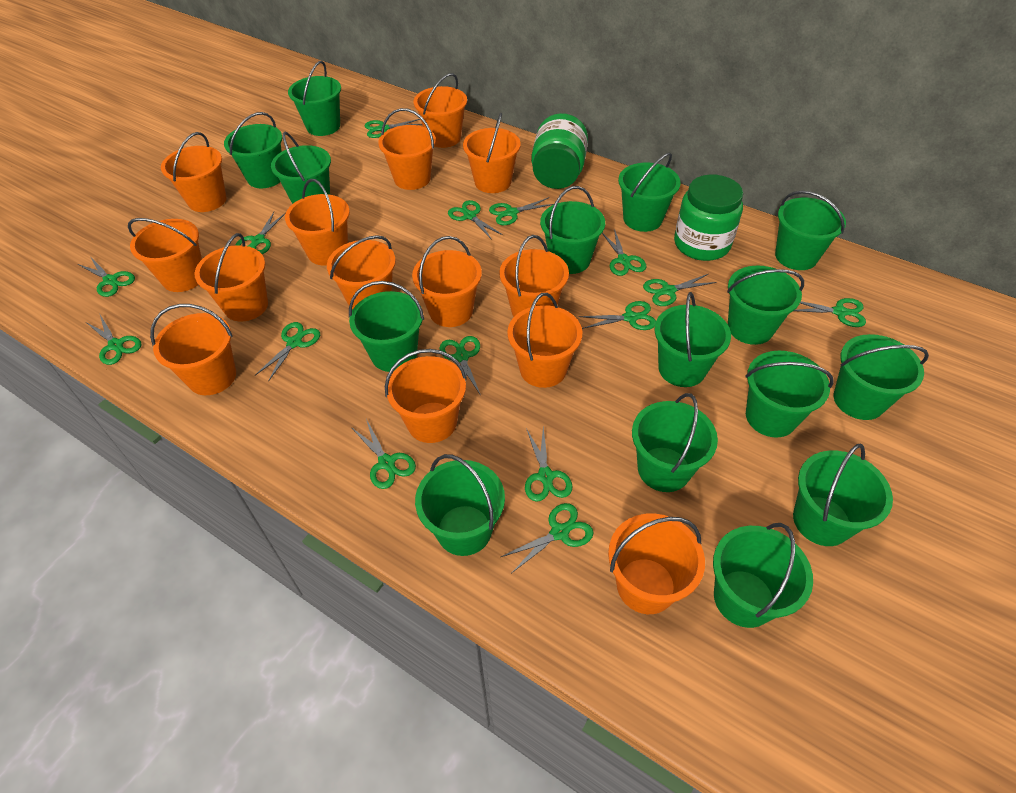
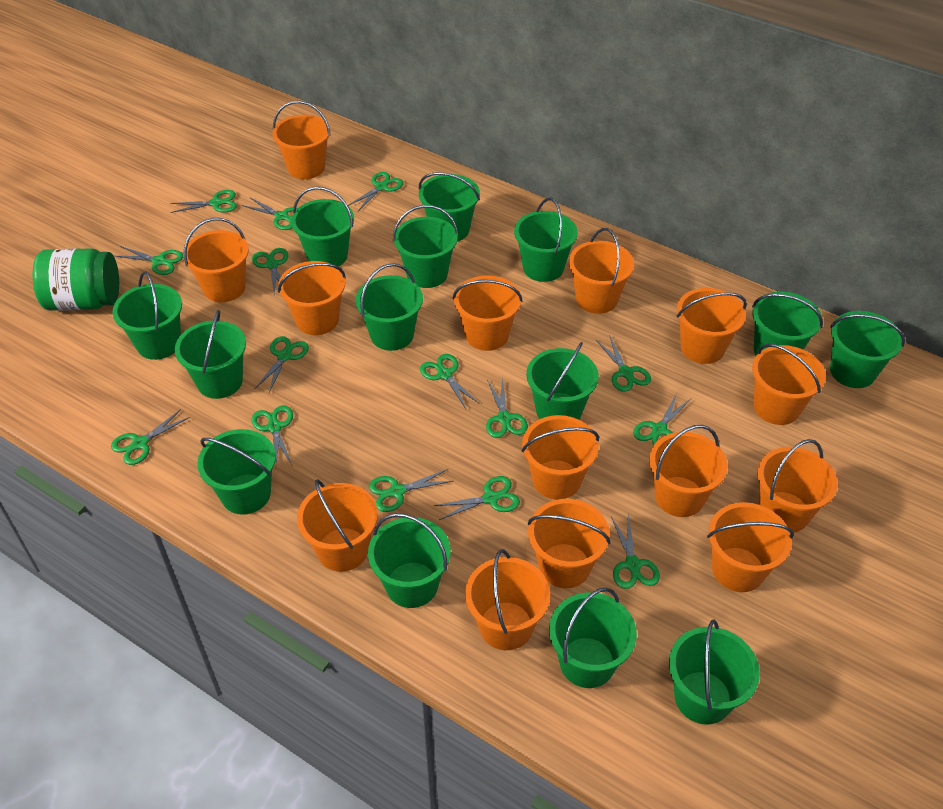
green bucket: [224,112,282,188] [271,132,331,204] [288,61,341,136] [349,281,424,372] [415,454,505,556] [540,186,605,274] [618,152,681,232] [632,393,718,492] [655,292,731,387] [713,523,813,628] [727,266,804,345] [745,351,834,437] [775,191,846,270] [793,444,893,546] [834,334,929,420] = 15 -> [113,271,182,360] [175,310,246,399] [197,429,276,515] [291,187,354,267] [356,263,423,351] [368,513,451,608] [393,205,458,288] [419,172,480,242] [514,198,578,282] [526,342,599,420] [549,587,637,688] [669,620,760,725] [752,292,823,356] [830,311,905,388] = 14
green jar: [531,113,588,189] [674,174,743,261] = 2 -> [33,248,119,311] = 1

